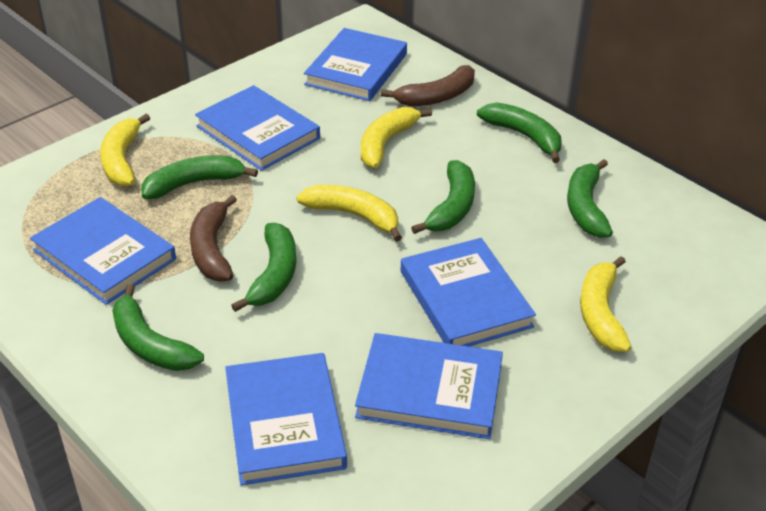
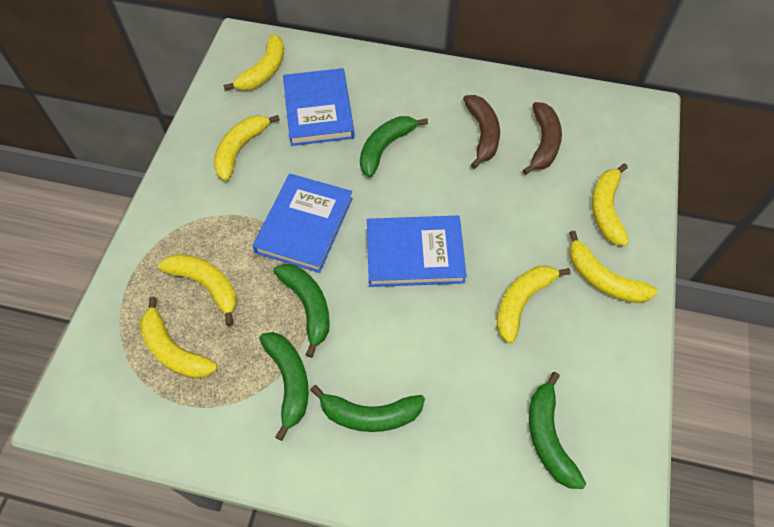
blue book: [30,197,176,305] [195,85,320,171] [225,353,347,485] [304,28,407,101] [355,333,503,439] [401,238,536,347] = 6 -> [253,174,353,273] [283,68,355,146] [367,216,467,287] = 3
green banana: [112,284,204,371] [141,155,258,199] [231,223,296,312] [411,160,475,234] [477,102,562,163] [567,159,613,238] = 6 -> [259,332,309,441] [273,264,330,358] [311,385,425,432] [360,116,428,177] [529,372,586,489] = 5
yellow banana: [100,114,150,187] [296,185,402,242] [361,107,432,168] [580,256,631,352] = 4 -> [140,297,217,379] [158,254,237,326] [214,115,280,181] [223,34,284,91] [497,266,571,343] [569,230,658,303] [592,163,629,246] = 7

